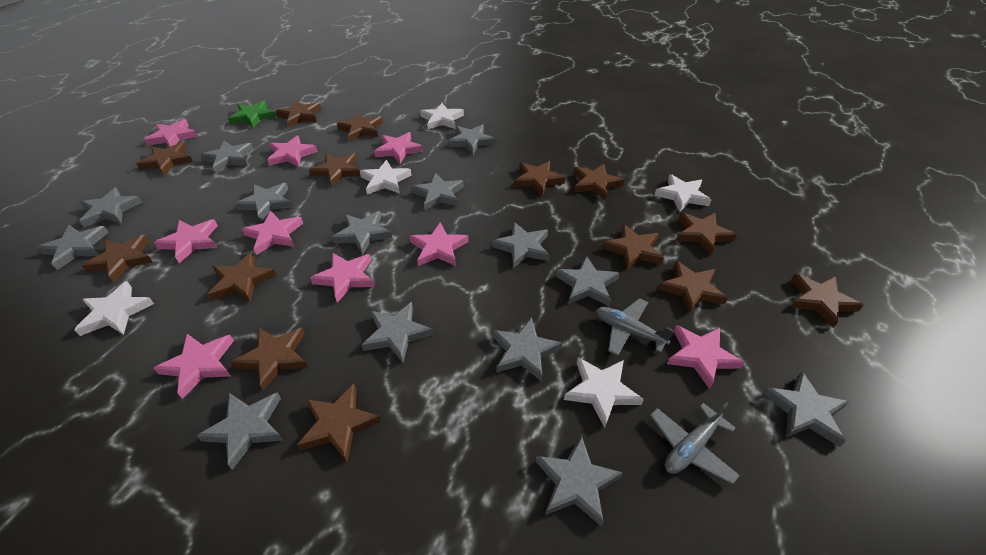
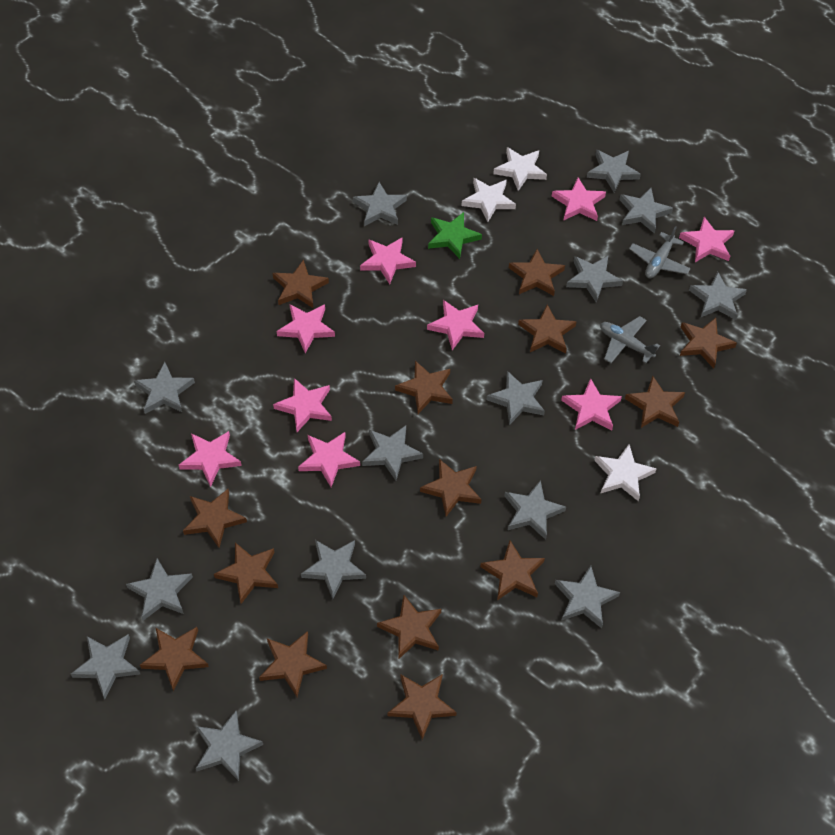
white star: [74,281,154,336] [360,160,411,195] [420,103,464,129] [564,357,644,428] [654,174,711,212] = 5 -> [462,178,516,222] [493,147,547,191] [594,444,657,501] = 3

